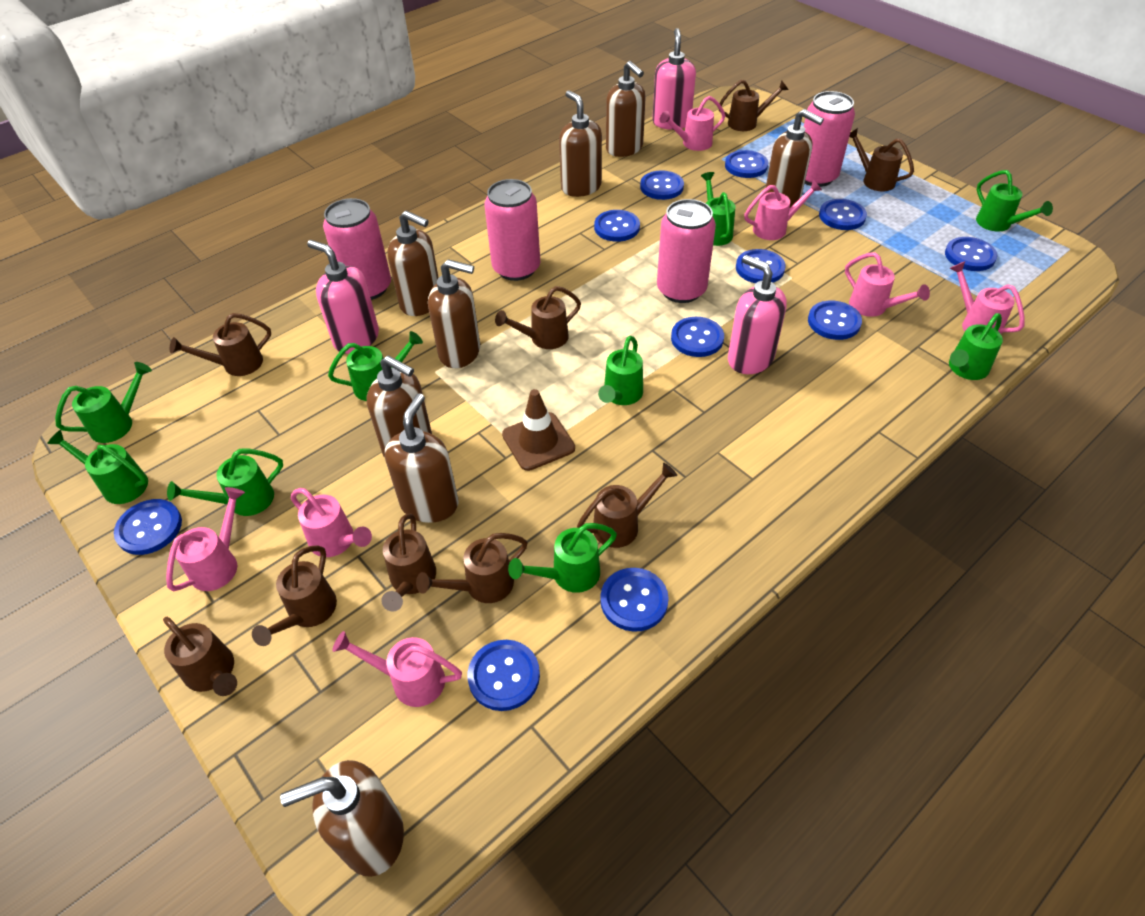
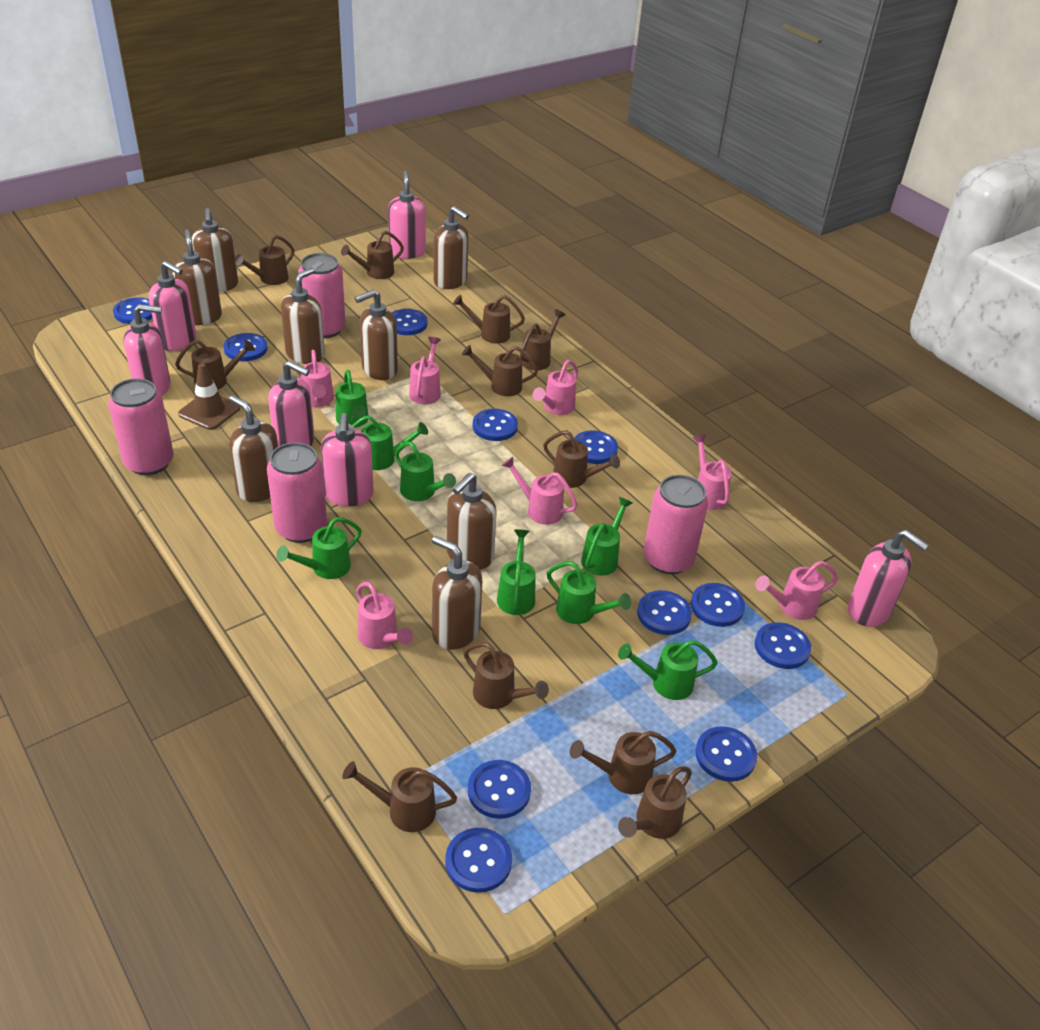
brown watering can: [163,617,237,696] [170,313,271,376] [252,545,337,646] [381,514,436,612] [416,533,528,603] [495,286,581,349] [577,463,677,548] [719,80,789,131] [849,128,914,191] = 9 -> [175,340,255,390] [235,235,294,285] [341,231,404,279] [342,761,457,832] [453,295,525,344] [462,345,538,396] [463,642,549,709] [520,309,565,370] [543,430,620,488] [570,731,677,794] [618,766,692,839] = 11
green watering can: [47,430,148,504] [55,362,152,443] [167,449,283,516] [328,331,423,401] [508,523,617,593] [598,336,643,405] [701,172,735,246] [949,313,1003,380] [976,170,1053,231] = 9 -> [277,517,362,579] [336,370,368,428] [352,415,428,470] [395,442,456,501] [497,529,536,615] [547,561,631,624] [581,497,632,576] [618,640,718,700] = 8
pink soap dispenser: [307,240,379,354] [652,28,696,130] [728,255,787,374] = 3 -> [123,304,170,395] [149,261,196,351] [268,360,315,447] [321,413,374,507] [388,171,426,259] [848,530,929,627] = 6

